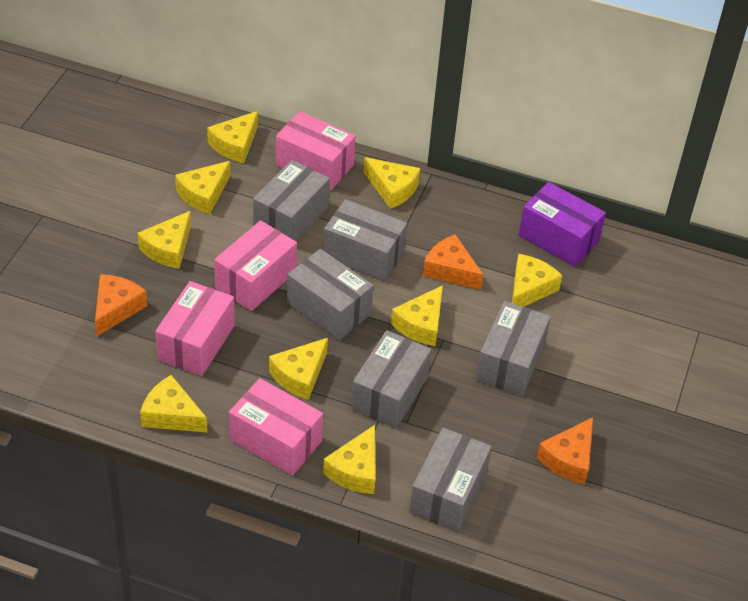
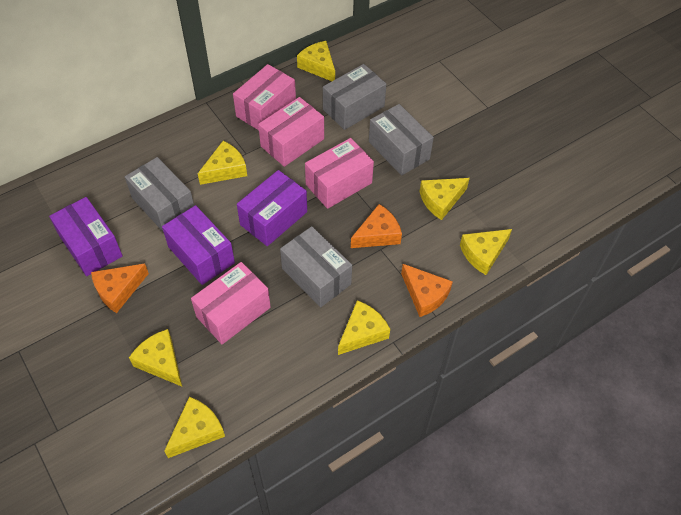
grey box: [253,160,330,241] [287,249,373,340] [323,199,407,282] [351,330,432,429] [409,428,492,532] [476,301,551,396] = 6 -> [125,157,194,233] [280,226,352,307] [323,64,386,130] [369,104,434,175] = 4
purple box: [519,182,606,267] = 1 -> [49,197,123,276] [162,205,235,285] [237,170,307,246] = 3
yellow cheese: [137,211,191,269] [140,375,208,433] [175,161,230,214] [207,111,258,163] [269,338,328,400] [323,425,376,494] [364,157,420,209] [391,285,443,346] [512,254,563,307] = 9 -> [129,329,182,386] [164,397,225,458] [197,141,247,185] [297,41,335,81] [338,300,390,355] [420,178,470,220] [460,229,512,275] = 7

